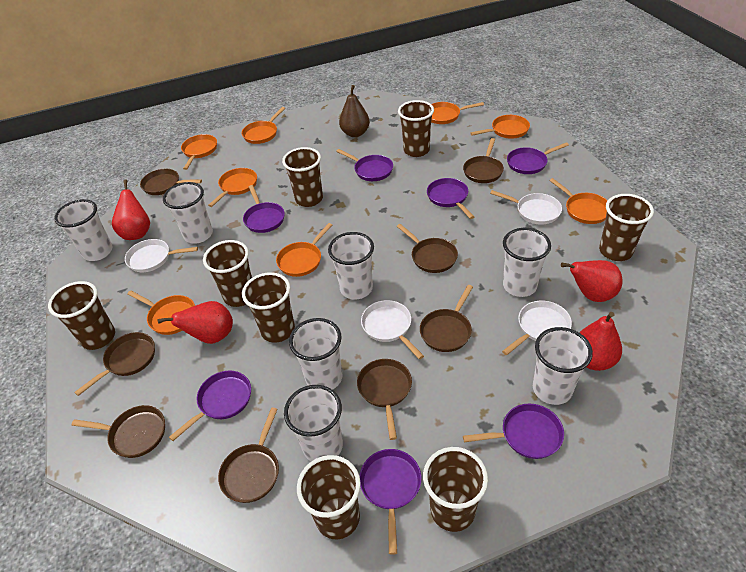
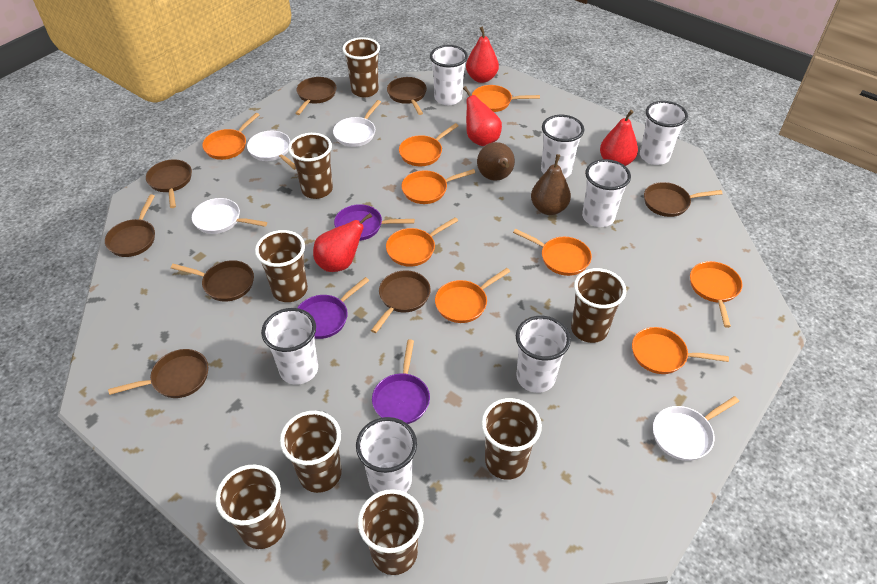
brown pear: [339,85,370,137] = 1 -> [477,142,515,181] [531,154,571,215] = 2
orange pan: [127,290,195,335] [181,134,217,170] [208,168,257,207] [242,107,285,144] [276,223,332,277] [431,102,484,124] [470,115,530,139] [549,178,608,224] = 8 -> [202,113,259,160] [386,217,458,267] [399,123,459,166] [401,169,475,204] [435,268,510,323] [472,85,540,112] [513,229,592,276] [632,327,729,374] [690,261,743,328] = 9
purple pan: [169,371,251,441] [243,185,285,233] [336,149,393,181] [360,449,422,555] [427,178,474,219] [463,404,564,459] [507,142,569,174] = 7 -> [297,277,370,339] [334,204,415,241] [372,339,430,424] = 3

